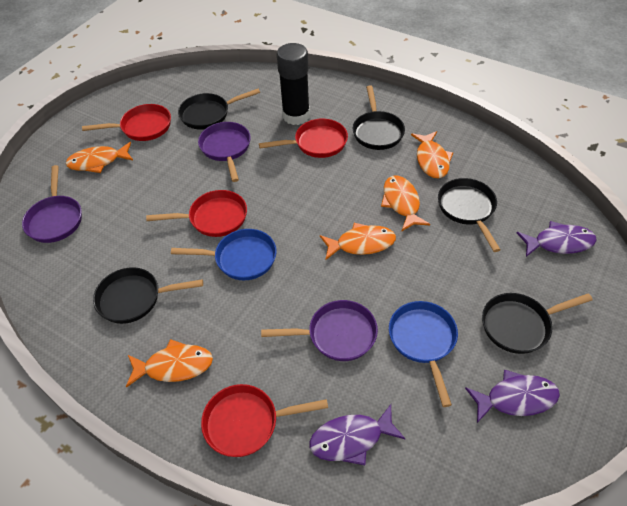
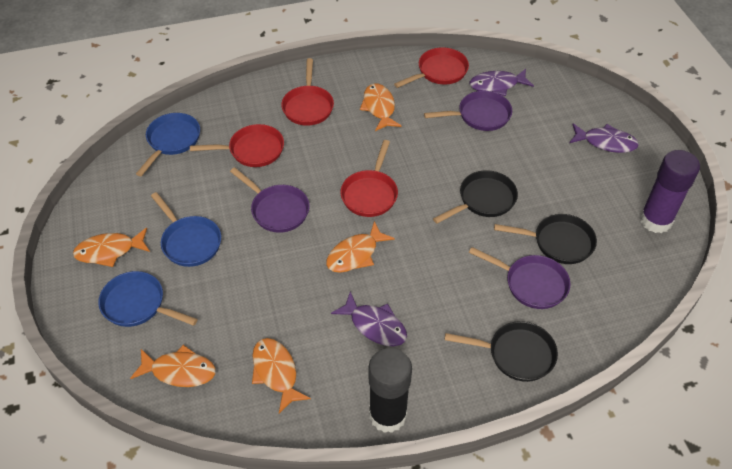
black pan: [93,267,203,324] [178,89,260,130] [353,85,405,150] [438,178,501,252] [482,293,593,354] = 5 -> [433,170,518,224] [444,321,558,382] [494,214,597,264] = 3
blue pan: [171,229,277,280] [389,301,458,407] = 2 -> [98,271,198,327] [136,113,200,176] [151,192,221,267] = 3
purple glue stick: none = 0 -> [640,150,700,233] = 1

